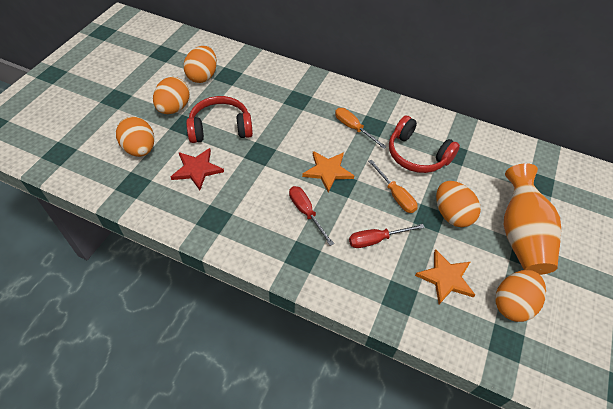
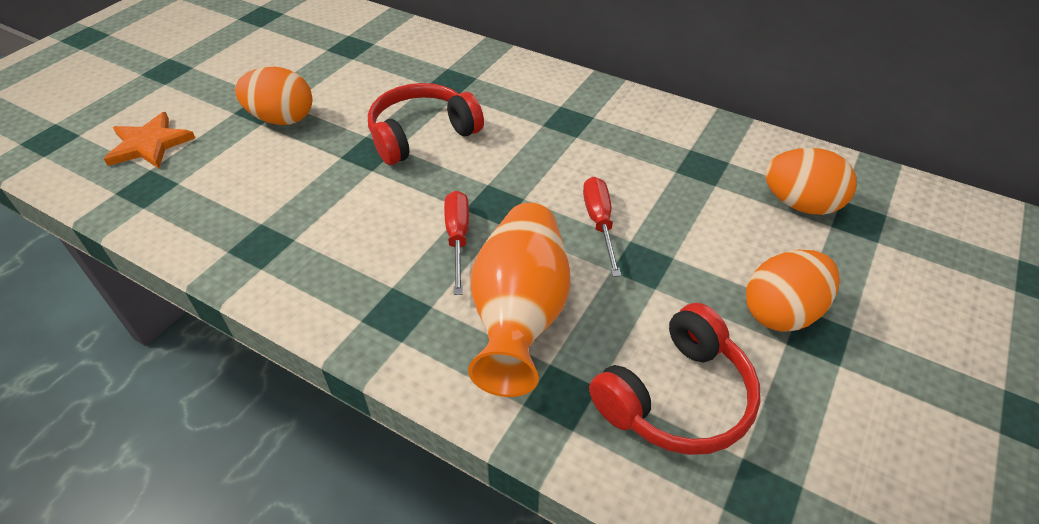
orange egg: [116,117,154,157] [153,77,190,114] [183,46,217,83] [436,181,481,227] [495,270,546,322] = 5 -> [235,67,312,125] [746,250,840,332] [765,148,857,215] = 3
orange screwdriver: [335,108,387,149] [368,160,418,213] = 2 -> none = 0
orange star: [302,151,354,192] [415,249,475,304] = 2 -> [104,112,195,168] = 1
red star: [171,148,224,190] = 1 -> none = 0

